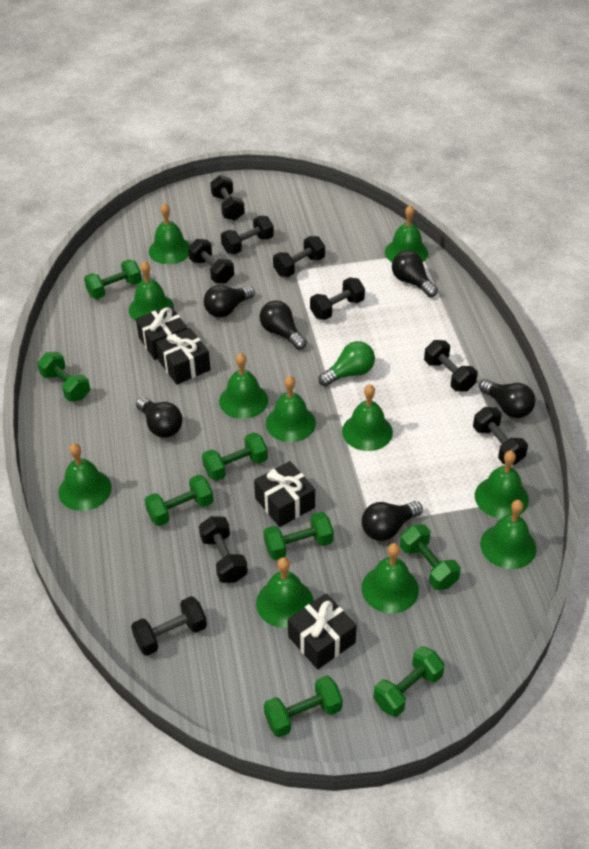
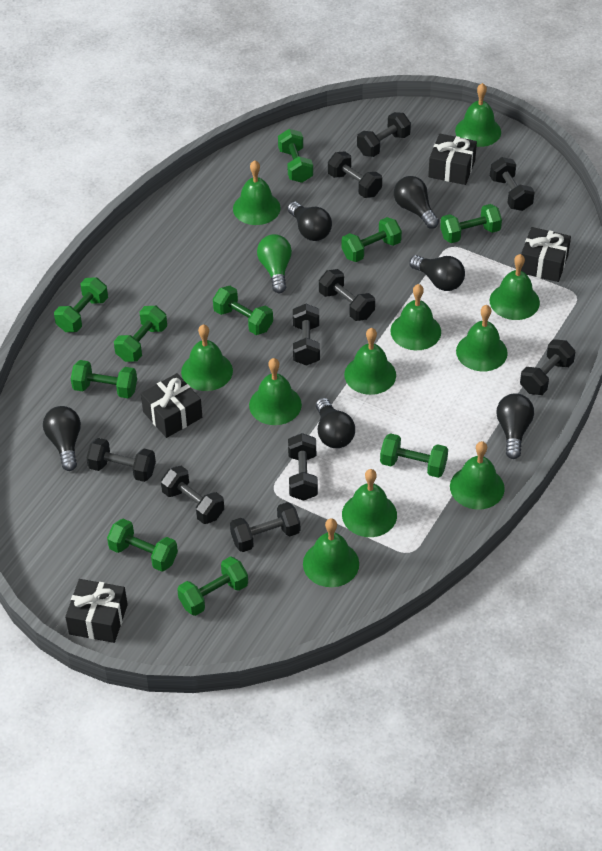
black dumbbell: [131,596,207,656] [188,239,234,283] [199,516,248,583] [210,175,245,221] [221,216,274,254] [273,236,325,277] [310,277,365,320] [424,340,478,392] [473,407,528,465] = 9 -> [86,438,156,482] [161,466,224,524] [230,502,300,552] [288,433,318,501] [293,304,320,366] [319,269,375,321] [328,151,382,198] [357,112,411,157] [490,157,535,211] [520,339,575,395] = 10
green dumbbell: [37,352,90,402] [84,259,142,299] [145,475,213,526] [202,432,268,481] [263,512,334,560] [264,675,343,738] [373,646,445,717] [400,524,461,590] = 8 -> [54,277,108,332] [71,360,137,398] [107,519,178,571] [114,306,167,362] [177,556,248,616] [213,286,273,335] [278,129,313,183] [341,217,402,262] [380,433,448,478] [440,204,502,243] = 10

